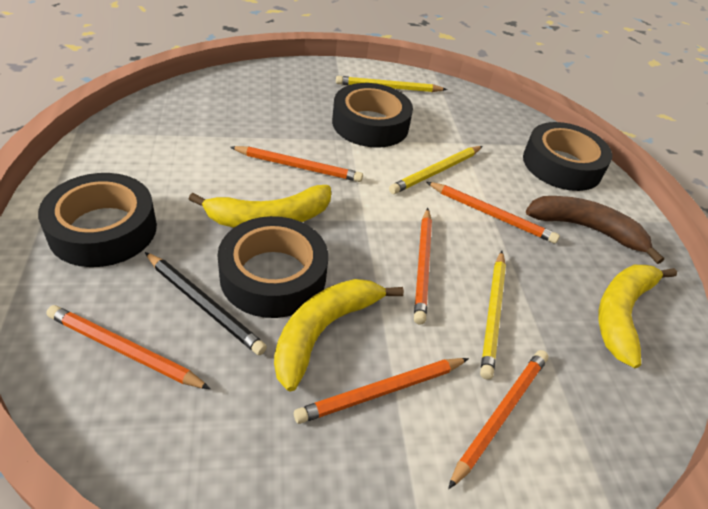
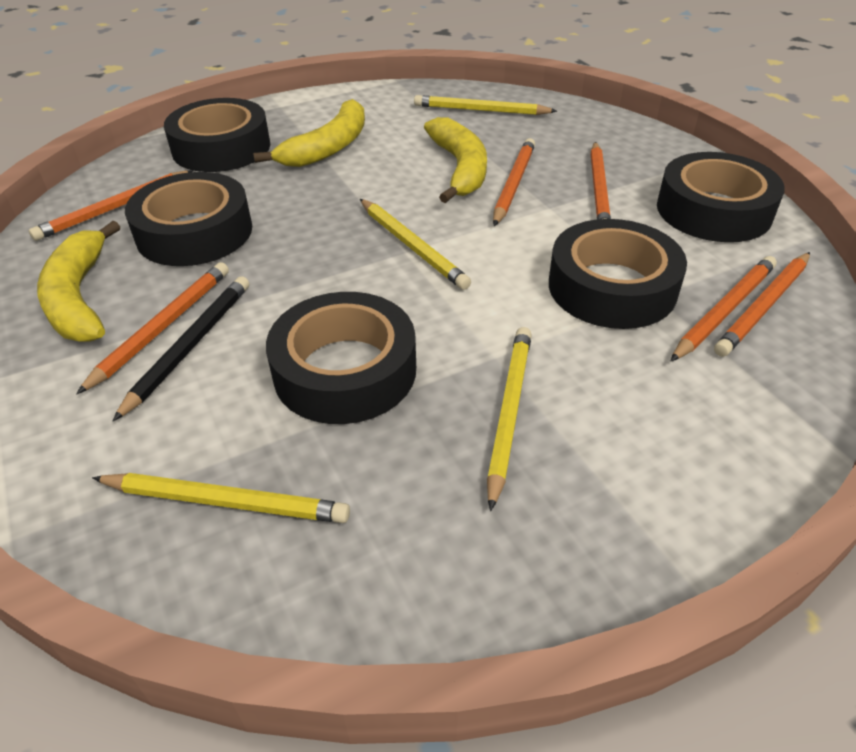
black tape: [38,173,157,267] [217,216,328,318] [332,83,413,148] [523,122,612,191] = 4 -> [125,172,252,266] [164,98,271,172] [266,292,416,424] [549,219,687,329] [657,152,785,242] = 5
brown banana: [526,196,664,264] = 1 -> none = 0
yellow pencil: [336,76,447,92] [389,146,483,194] [480,251,506,380] = 3 -> [92,473,350,523] [360,199,471,290] [414,95,557,115] [487,327,532,511] = 4

